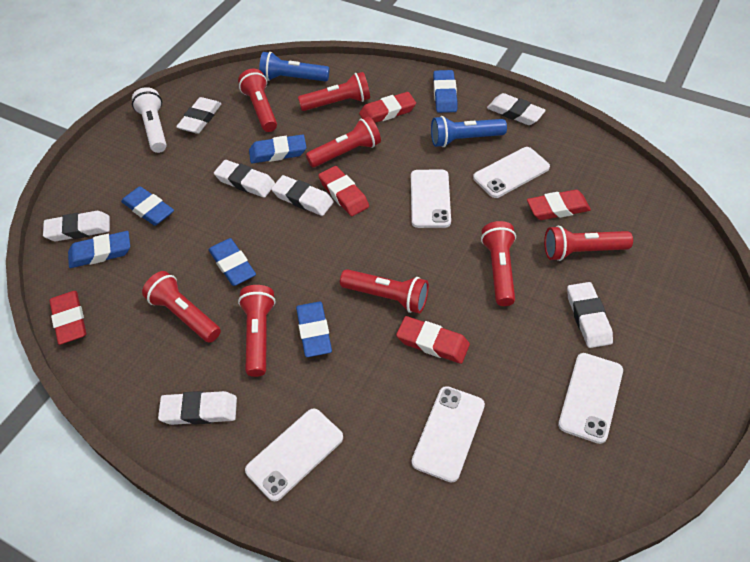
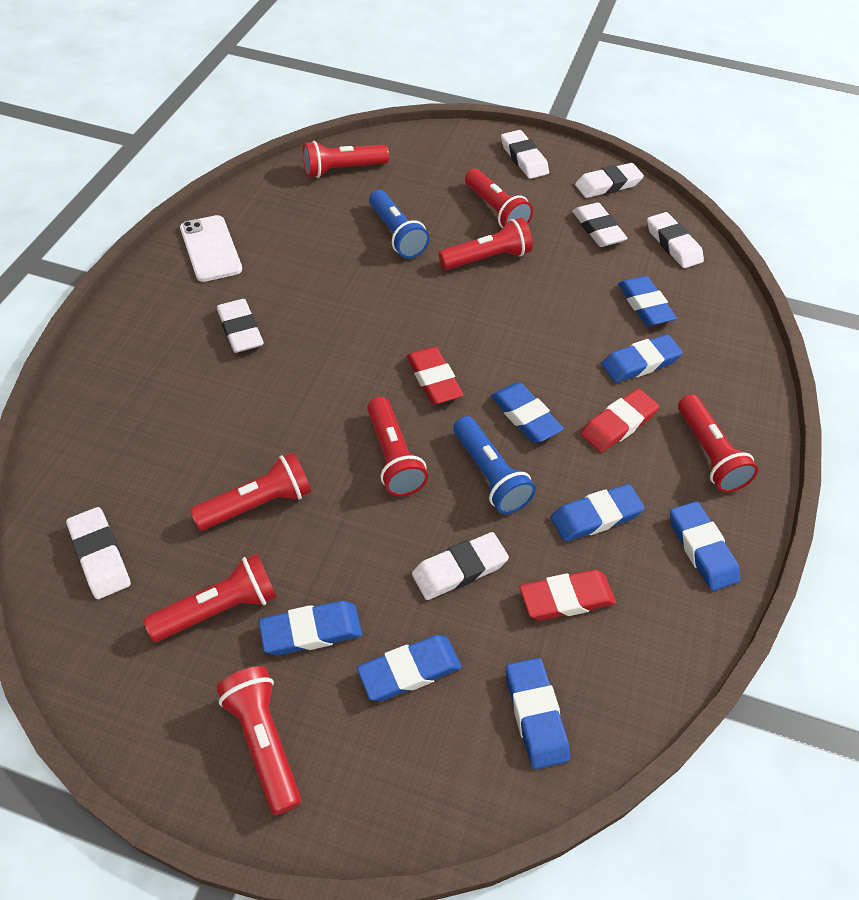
blue eraser: [68,231,130,268] [121,186,174,226] [209,238,256,286] [249,134,307,163] [296,302,332,357] [433,70,457,113] = 6 -> [259,601,362,655] [357,635,462,701] [491,382,564,443] [506,658,570,769] [551,484,645,542] [601,334,683,383] [618,276,677,326] [670,501,740,591] = 8
red eraser: [50,291,86,345] [318,166,369,216] [359,92,416,123] [396,316,470,364] [527,190,591,220] = 5 -> [407,347,464,404] [520,570,616,621] [581,389,659,453] = 3
white flashlight: [132,87,167,153] = 1 -> none = 0
white phone: [245,408,343,501] [411,170,451,228] [412,386,485,483] [473,147,550,198] [558,353,623,444] = 5 -> [180,215,242,282] = 1

